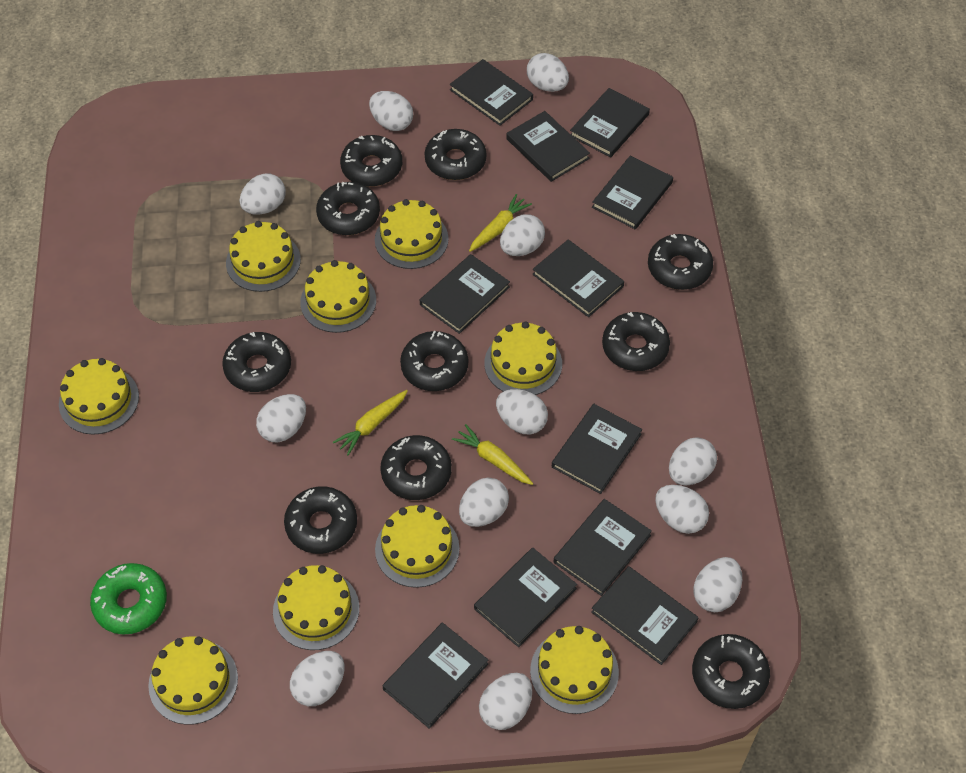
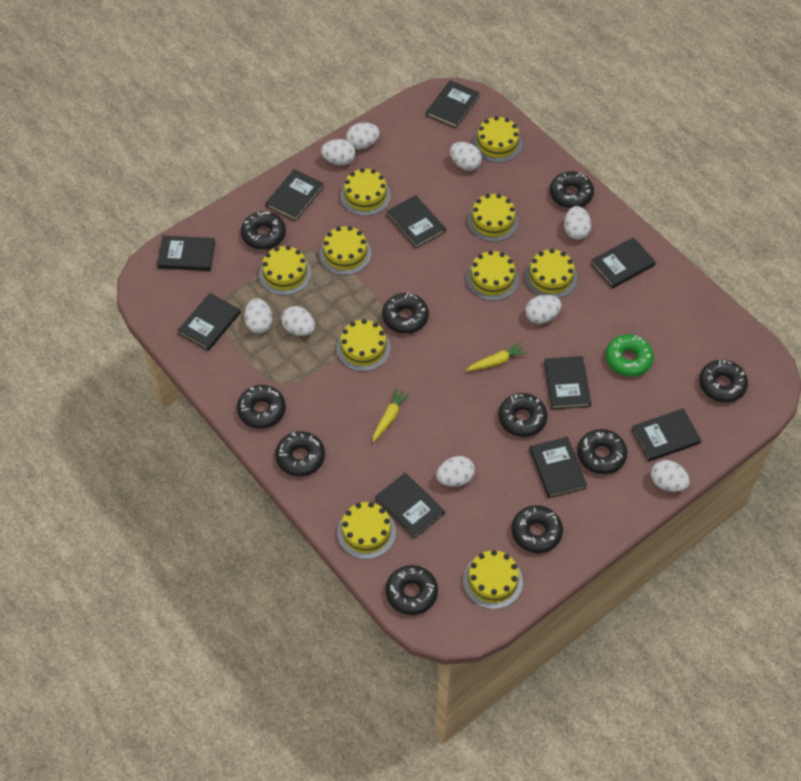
black book: [382,622,489,729] [420,254,510,334] [450,59,533,126] [474,548,577,647] [506,111,590,182] [532,240,624,317] [552,404,642,494] [554,499,652,596] [570,88,650,158] [591,566,699,665] [592,156,673,229] = 11 -> [157,236,215,271] [177,293,241,351] [266,169,324,221] [375,473,445,539] [386,195,446,249] [426,80,480,128] [530,437,587,498] [544,356,591,409] [591,237,656,288] [631,409,701,461] = 10
white egg: [239,174,286,215] [256,394,306,443] [290,651,345,706] [369,91,413,131] [459,478,509,527] [479,673,532,730] [496,389,548,434] [500,214,545,256] [527,53,569,92] [655,485,709,534] [669,437,717,486] [694,557,742,612] = 12 -> [244,298,272,334] [281,306,315,336] [321,139,355,165] [346,123,380,149] [436,456,475,487] [450,142,482,171] [525,295,561,324] [564,206,591,240] [651,460,690,492] = 9
yellow cake: [59,358,139,435] [148,636,238,725] [226,221,301,292] [273,565,359,650] [300,260,376,333] [375,199,449,269] [375,505,459,588] [484,321,562,395] [530,626,619,714] = 9 -> [259,245,312,295] [319,226,372,275] [336,319,391,371] [337,502,396,559] [340,168,391,216] [463,550,523,609] [466,250,519,301] [467,194,519,242] [473,116,522,163] [525,249,577,298] = 10
yellow carrot: [333,390,408,455] [452,424,533,485] [469,194,532,252] = 3 -> [373,388,410,442] [466,342,527,371] = 2

